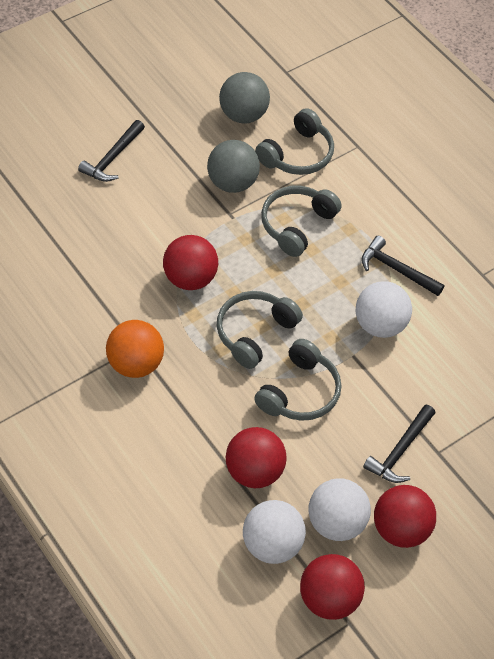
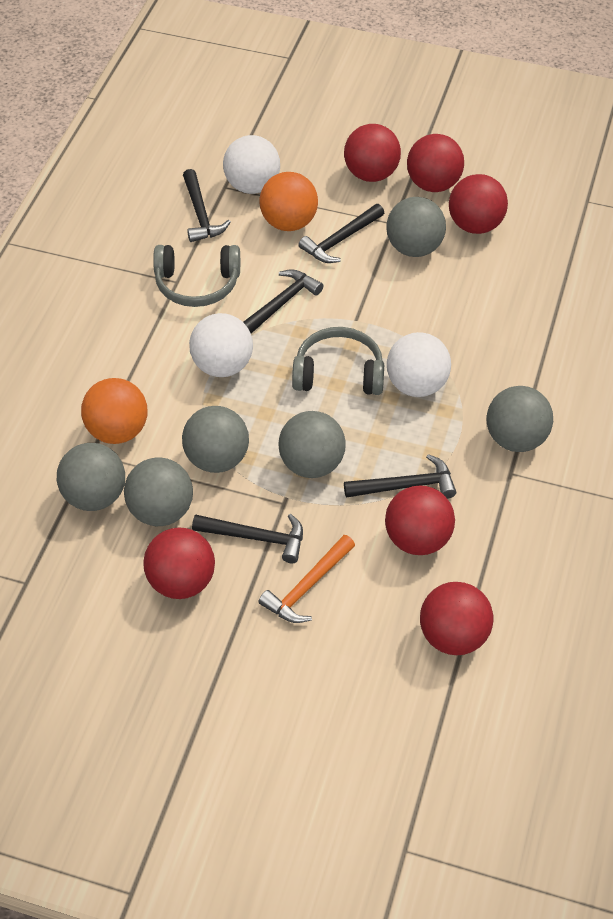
black hammer: [78,120,145,182] [361,236,444,296] [363,404,435,483] = 3 -> [183,169,231,242] [192,514,303,563] [243,269,323,333] [298,204,384,263] [344,454,456,499] = 5
grey ball: [207,140,260,193] [219,72,270,123] = 2 -> [57,443,125,511] [124,457,193,526] [182,406,249,473] [278,411,346,478] [386,197,446,257] [486,386,553,452] = 6
grey headphones: [217,291,303,369] [254,339,342,421] [255,108,334,175] [261,186,342,257] = 4 -> [153,245,240,307] [292,327,384,395] = 2
orange ball: [106,320,164,378] = 1 -> [81,378,147,444] [260,172,318,231] = 2
orange hammer: none = 0 -> [258,535,355,623] = 1
red ball: [163,235,218,290] [226,427,287,488] [300,554,365,620] [374,485,436,548] = 4 -> [143,527,215,599] [344,124,401,182] [385,486,455,555] [407,134,464,192] [420,582,493,655] [449,174,508,234] = 6

